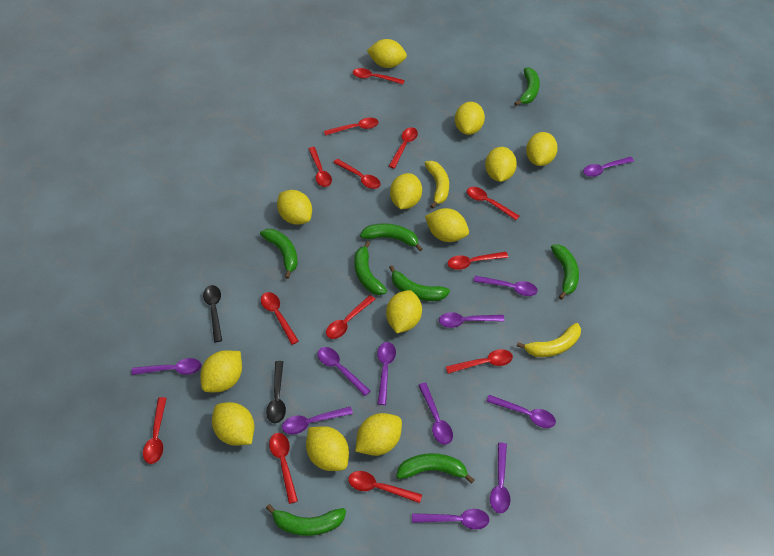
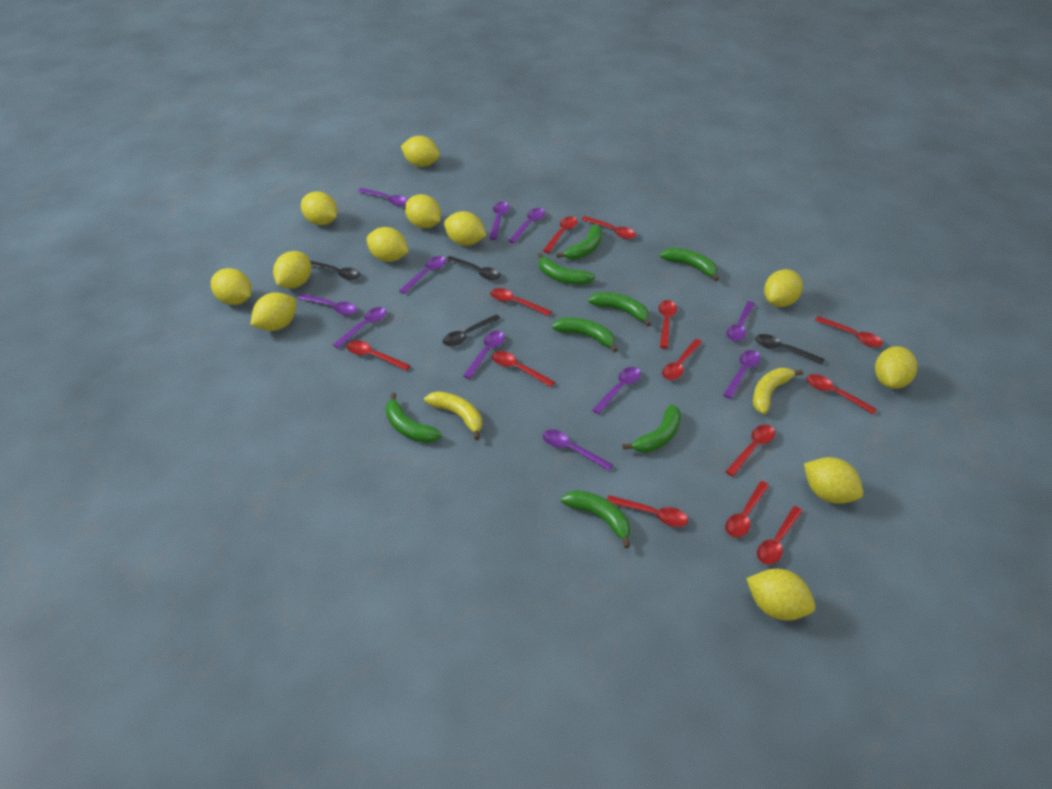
black spoon: [203,285,222,342] [266,361,286,423] = 2 -> [310,261,361,280] [443,315,501,347] [446,256,501,280] [755,334,825,365] = 4

